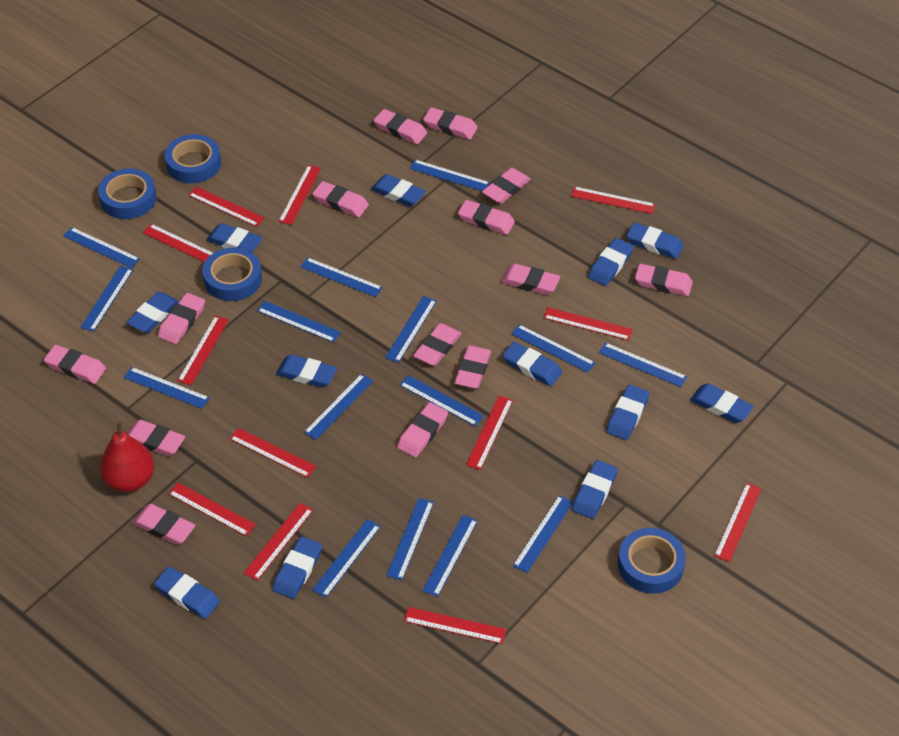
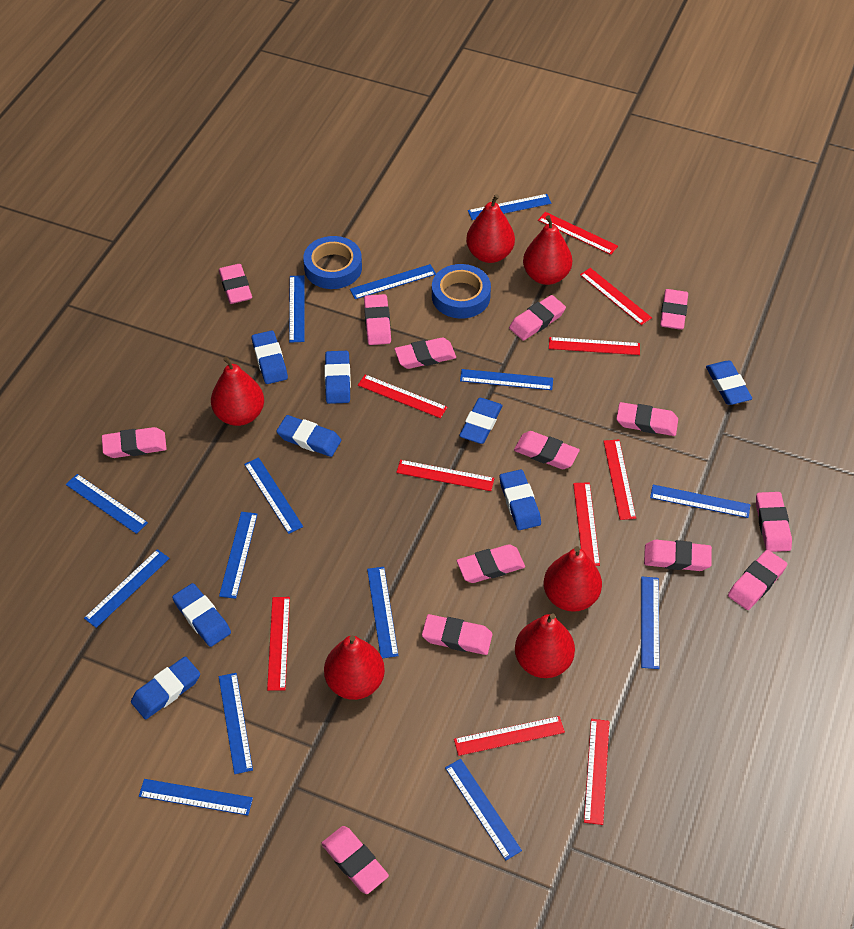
blue eraser: [126,292,179,333] [154,567,220,619] [206,223,263,252] [272,536,322,599] [276,355,337,388] [371,174,426,207] [502,342,562,386] [572,460,618,519] [588,238,634,286] [606,385,649,440] [626,223,684,259] [690,383,754,423] = 12 -> [131,657,200,719] [172,583,231,647] [252,330,288,384] [276,415,341,457] [325,351,351,404] [459,398,503,444] [500,469,541,530] [706,360,752,405] = 8
blue ruler: [63,227,140,268] [80,266,133,332] [123,367,210,409] [257,301,341,342] [300,257,383,297] [304,374,373,440] [312,519,381,598] [385,296,437,363] [386,498,434,580] [400,375,484,426] [409,160,490,191] [422,515,478,597] [511,324,596,373] [513,495,573,573] [599,342,687,387] = 15 -> [66,474,148,534] [84,549,170,628] [139,779,253,816] [219,512,258,599] [219,673,253,774] [244,457,303,534] [289,275,305,343] [350,264,436,299] [367,567,399,658] [445,759,522,860] [460,369,553,390] [468,194,552,220] [641,577,659,669] [650,485,750,518] = 14
blue tape: [98,169,156,219] [165,134,221,183] [203,247,262,301] [618,528,686,594] = 4 -> [303,236,362,289] [432,264,491,319] = 2
red pear: [100,422,154,492] = 1 -> [211,356,264,426] [324,635,385,700] [466,194,515,263] [515,613,575,678] [523,215,572,285] [544,546,602,612] = 6
red ruler: [142,224,213,262] [168,483,256,536] [177,316,229,385] [188,187,264,227] [229,428,317,478] [244,503,313,581] [278,165,321,225] [404,607,506,644] [466,396,513,470] [543,307,633,340] [571,186,656,214] [714,483,762,562] = 12 -> [267,597,290,691] [358,374,447,418] [396,460,495,491] [454,716,565,756] [538,212,618,255] [549,337,640,355] [573,482,600,566] [580,268,652,325] [584,719,610,825] [604,439,636,520] = 10

